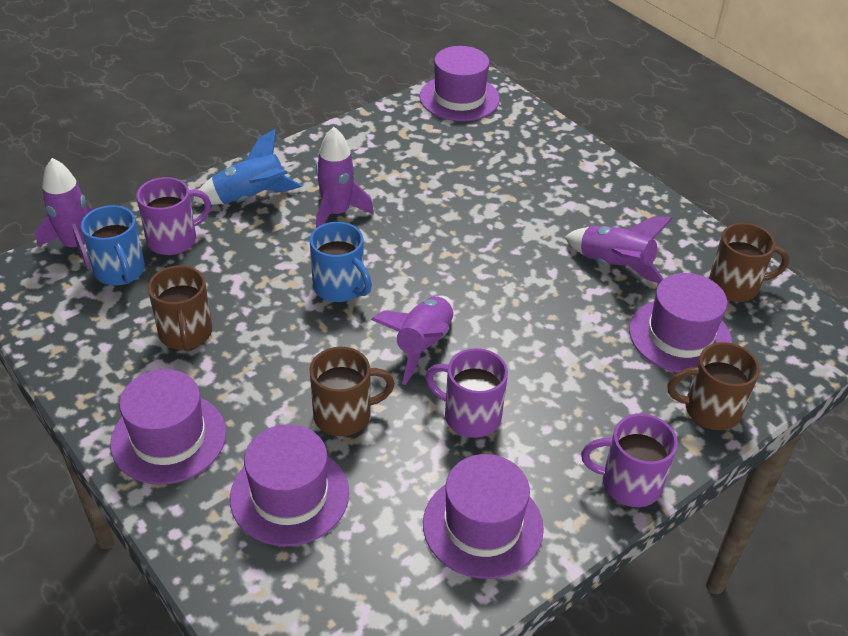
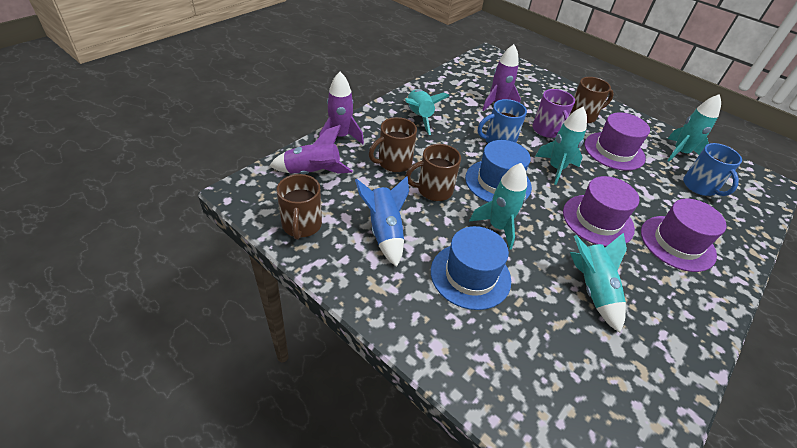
blue hat: none = 0 -> [431,226,511,310] [465,140,532,202] = 2
purple hat: [110,369,226,485] [230,424,349,546] [420,46,500,121] [423,454,544,579] [629,273,732,373] = 5 -> [563,176,639,247] [585,112,650,171] [641,198,727,272] = 3
purple mug: [137,177,211,255] [425,348,508,438] [581,414,678,507] = 3 -> [532,89,575,138] = 1
purple rocket: [36,158,94,269] [316,127,374,228] [371,296,454,385] [564,217,673,283] = 4 -> [269,125,353,174] [319,72,364,144] [482,44,521,111] = 3
turquoise rocket: none = 0 -> [405,89,449,135] [469,163,527,250] [535,106,587,185] [570,233,627,333] [667,94,721,161] = 5

